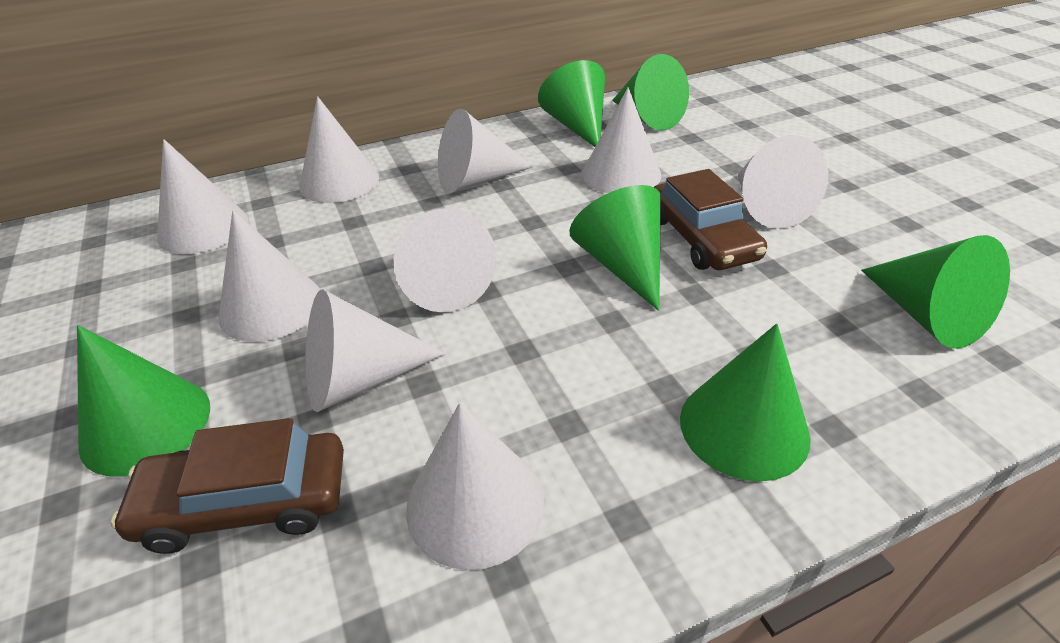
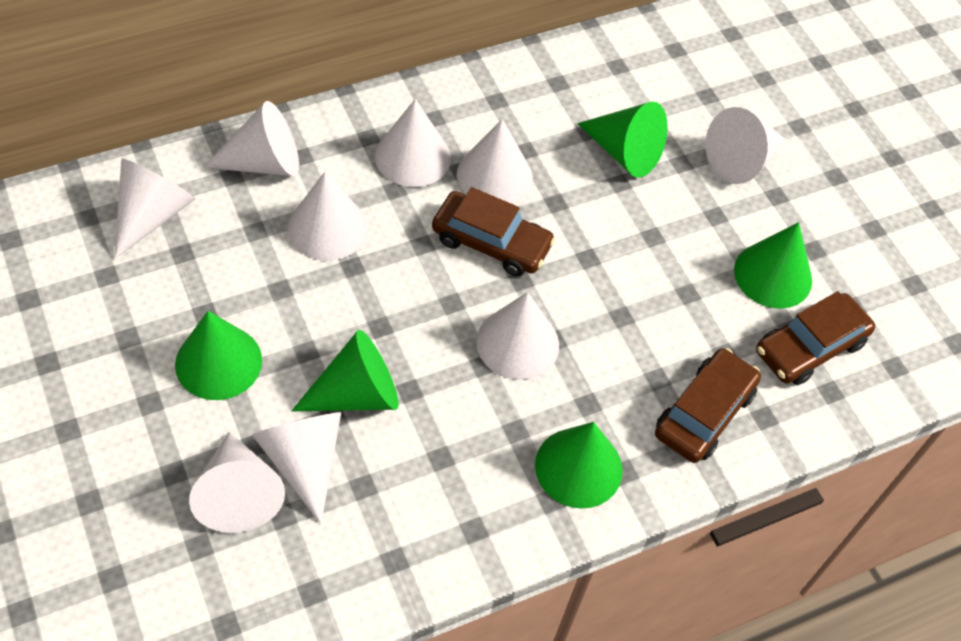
brown car: [111,418,344,554] [654,169,767,270] = 2 -> [432,187,555,276] [655,348,761,463] [756,291,875,385] = 3
green cone: [77,325,210,477] [538,60,605,147] [569,185,661,311] [612,54,689,131] [680,324,811,482] [861,235,1010,349] = 6 -> [175,311,262,400] [292,330,398,411] [535,422,623,508] [577,102,668,178] [734,222,812,309] = 5

